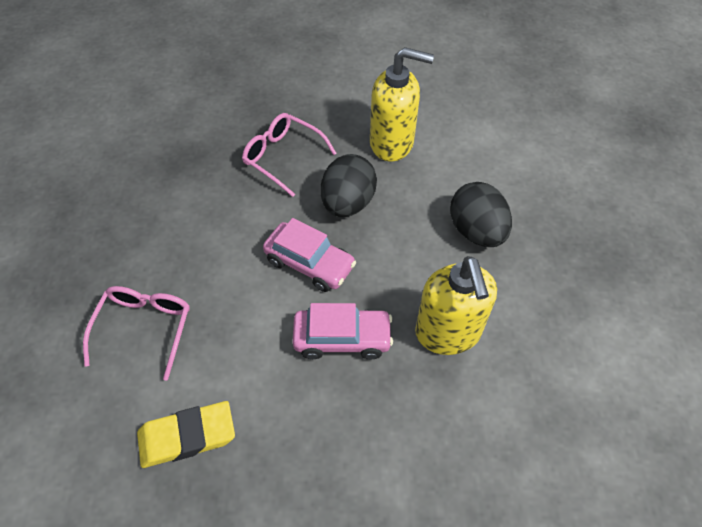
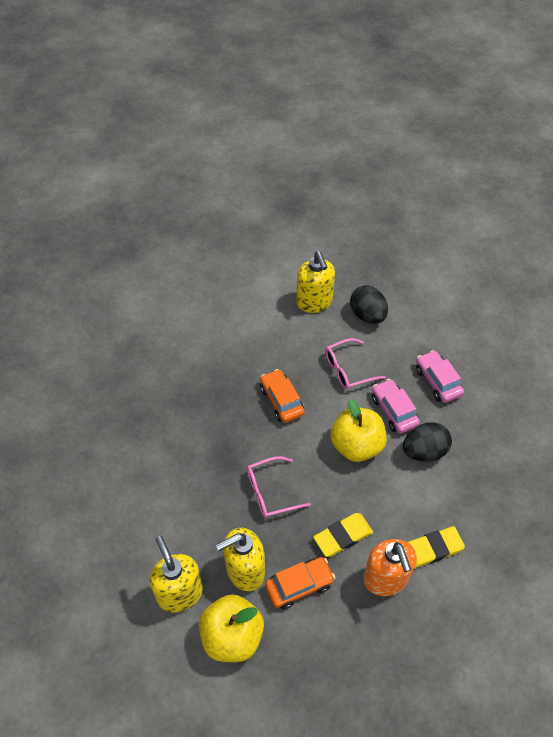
orange car: none = 0 -> [260,369,305,423] [265,557,335,610] = 2
orange soap dispenser: none = 0 -> [363,539,417,596] = 1
yellow apple: none = 0 -> [199,594,264,662] [330,399,387,462] = 2
yellow eraser: [137,401,235,468] = 1 -> [313,513,373,557] [407,526,465,569] = 2
yellow soap dispenser: [370,47,434,161] [415,256,497,355] = 2 -> [150,536,203,612] [216,528,265,591] [296,251,335,313] = 3

